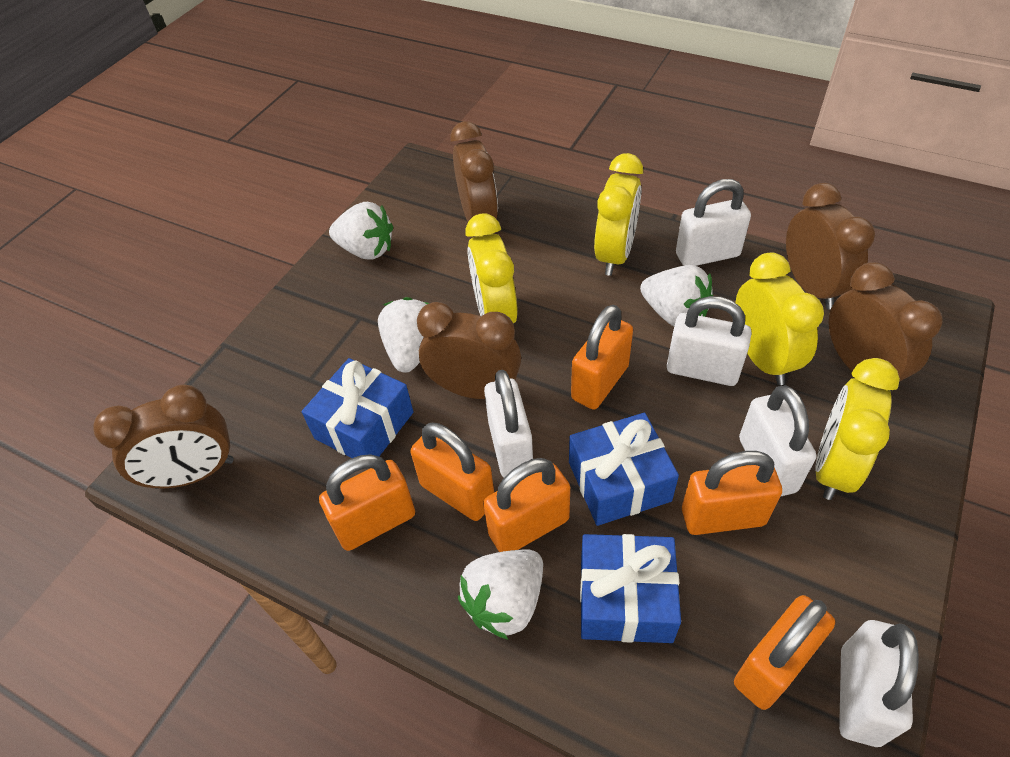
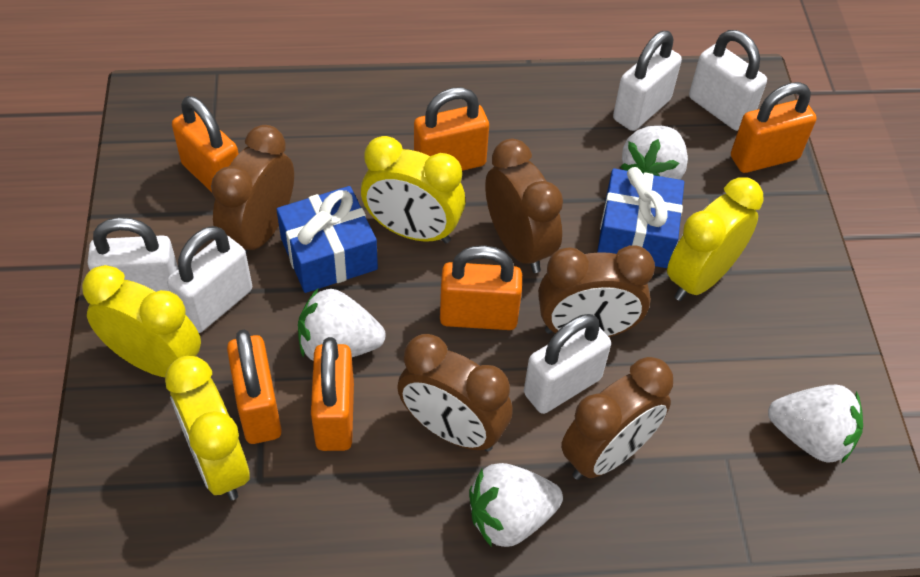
blue gift: [302,358,413,458] [569,413,679,526] [580,534,681,643] = 3 -> [276,186,378,293] [597,167,684,268] = 2

